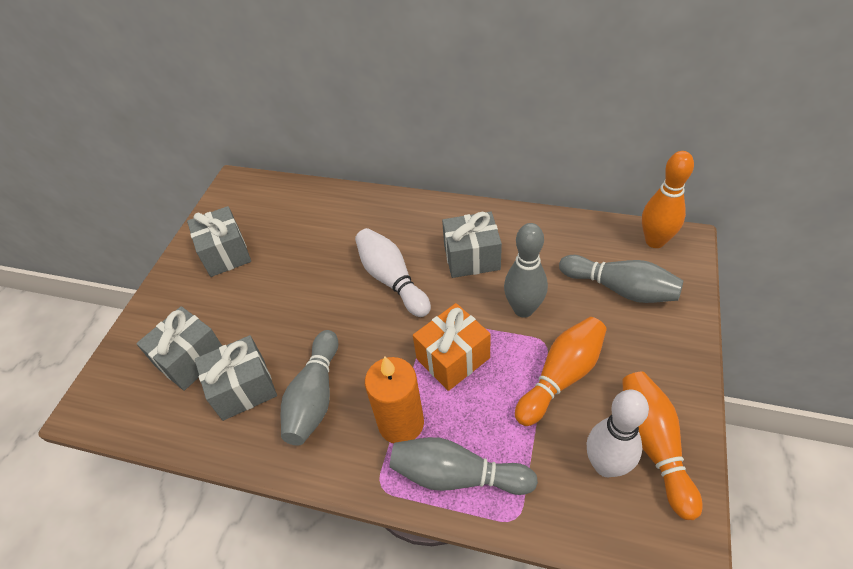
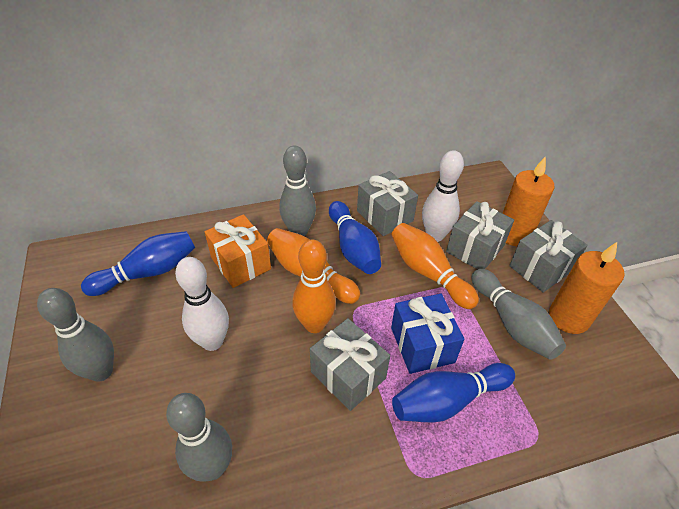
blue bowling pin: none = 0 -> [81,231,195,296] [329,201,381,274] [392,363,515,422] = 3
blue gift: none = 0 -> [391,293,464,374] = 1
orange candle: [365,356,424,443] = 1 -> [502,156,554,246] [549,242,624,334] = 2

